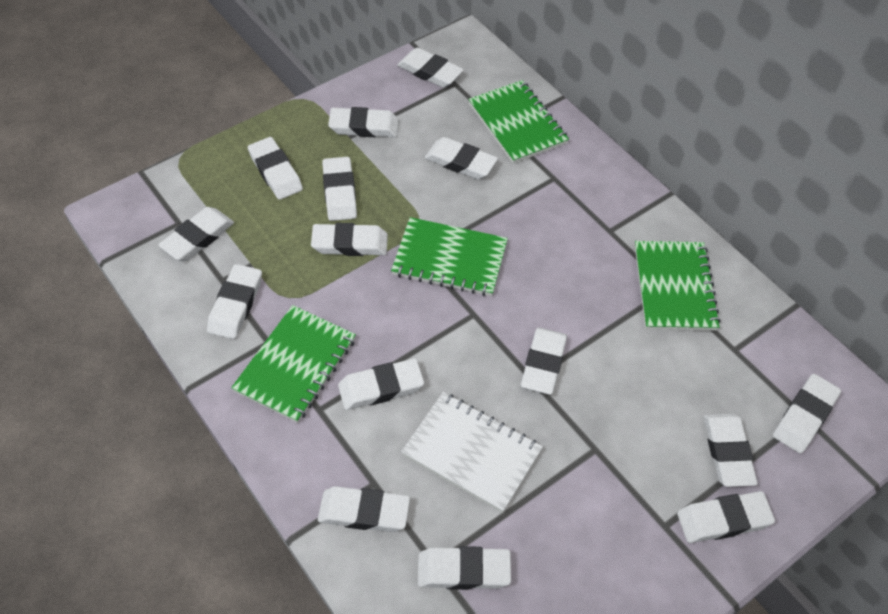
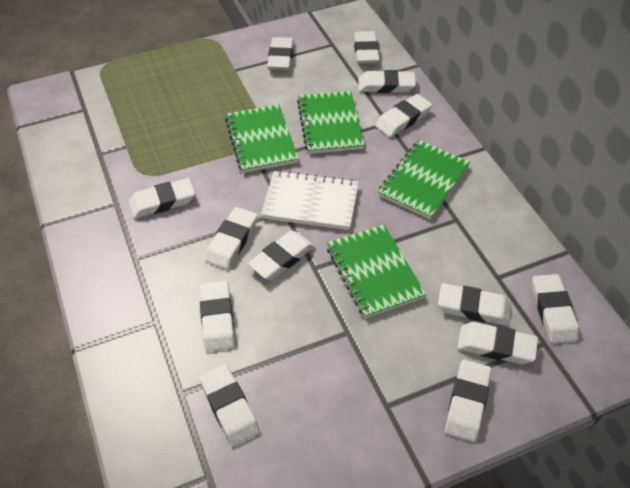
white eraser: [158,207,234,261] [207,264,262,339] [248,137,303,200] [311,223,388,256] [318,486,410,532] [322,157,357,221] [328,107,399,137] [338,359,424,410] [397,48,464,88] [418,546,511,590] [425,137,498,179] [521,328,567,395] [677,491,775,543] [704,414,757,487] [773,374,841,454] = 15 -> [128,178,195,219] [199,365,260,447] [200,281,235,352] [205,207,257,269] [248,231,314,280] [267,37,294,70] [354,31,380,64] [358,70,416,93] [375,94,432,137] [438,283,511,326] [445,359,491,442] [457,322,538,364] [532,274,579,343] = 13

